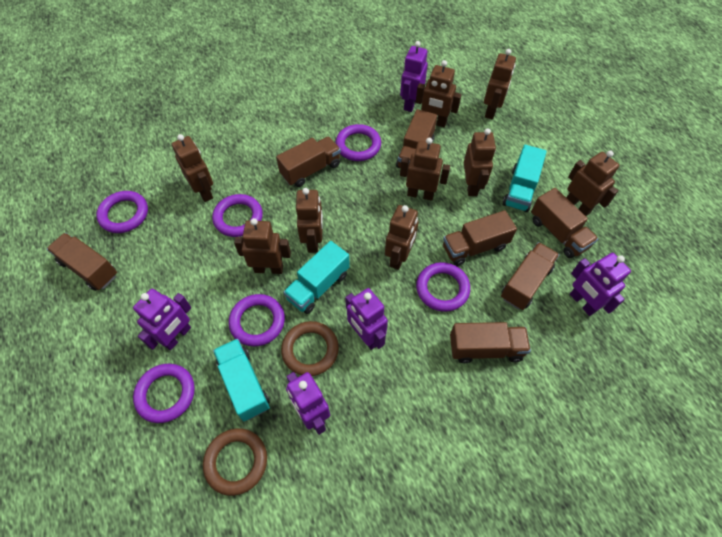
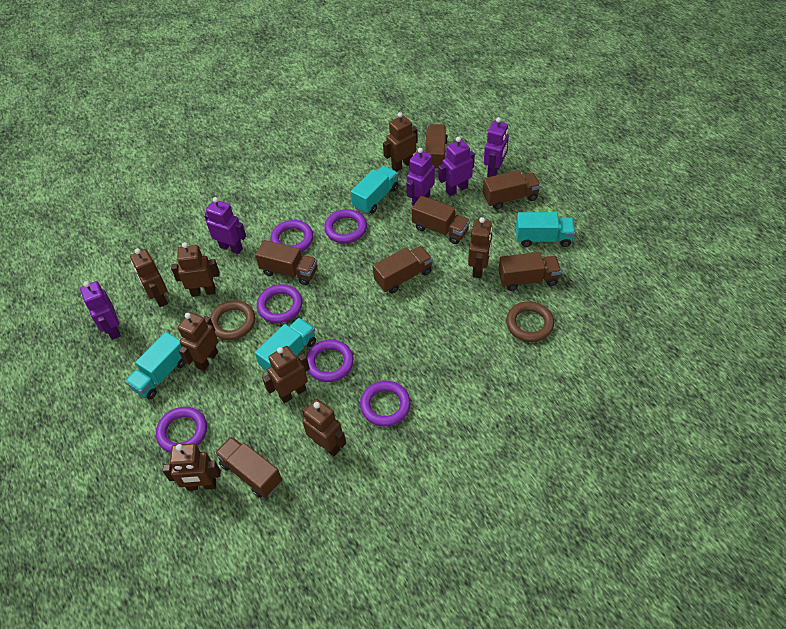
brown robot: [172,134,213,202] [234,218,291,274] [296,188,323,253] [385,205,419,270] [400,138,450,201] [416,60,462,127] [464,128,496,196] [484,49,516,120] [567,151,619,216] = 9 -> [130,248,168,307] [163,443,221,491] [171,242,220,297] [178,312,218,371] [262,346,310,403] [302,399,346,456] [383,112,418,172] [468,217,492,278] = 8
turquoise truck: [213,339,270,421] [283,241,350,314] [503,145,547,212] = 3 -> [125,332,185,399] [255,318,316,372] [351,166,399,214] [516,212,575,247] = 4

